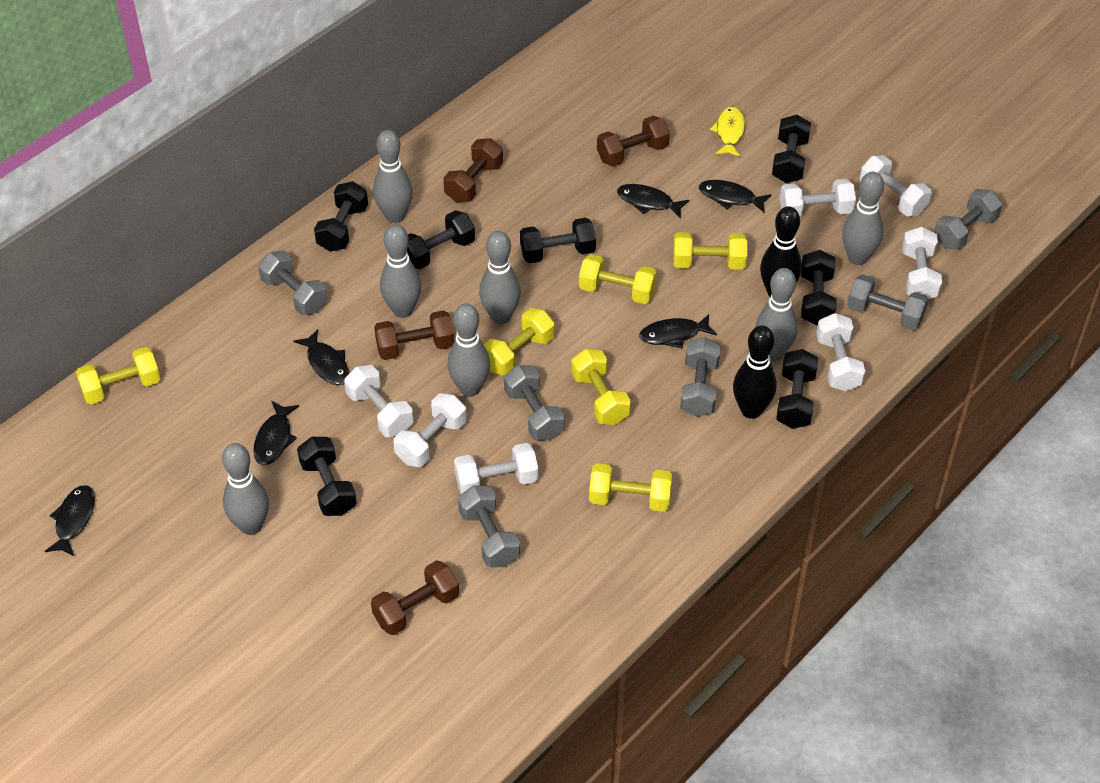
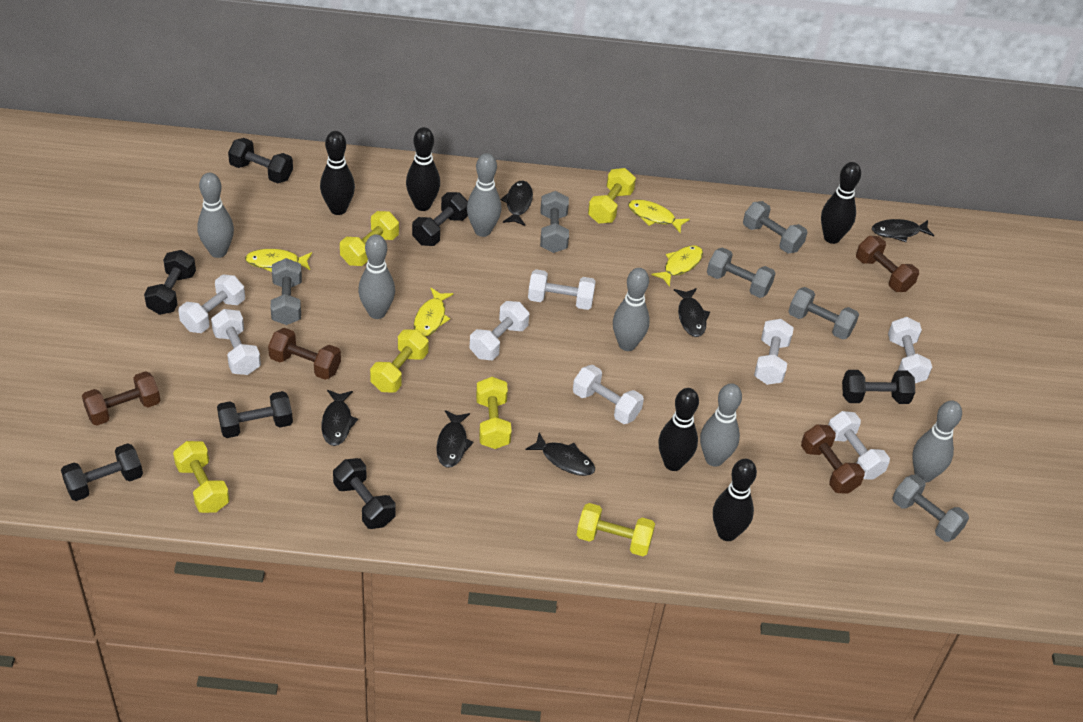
black bowling pin: [733,326,777,419] [760,206,802,297] = 2 -> [320,131,355,215] [406,127,440,211] [659,388,699,471] [713,459,757,541] [821,162,861,244] = 5
grey bowling pin: [222,443,269,535] [373,130,413,223] [380,224,421,318] [447,303,490,397] [479,231,521,324] [755,268,798,361] [842,172,884,265] = 7 -> [197,173,234,258] [358,234,395,319] [467,153,501,237] [613,268,650,351] [700,383,742,467] [912,400,962,482] = 6
white dumbbell: [344,365,414,437] [394,393,467,467] [454,443,538,494] [780,179,856,217] [816,313,865,391] [860,155,932,216] [902,227,942,299] = 7 -> [178,274,245,333] [211,309,261,375] [470,301,529,360] [528,269,596,310] [573,365,644,424] [754,319,794,385] [828,411,890,480] [888,317,932,383] = 8
yellow fish: [710,106,745,157] = 1 -> [245,249,312,272] [414,288,453,337] [628,199,690,233] [651,245,703,287] = 4

